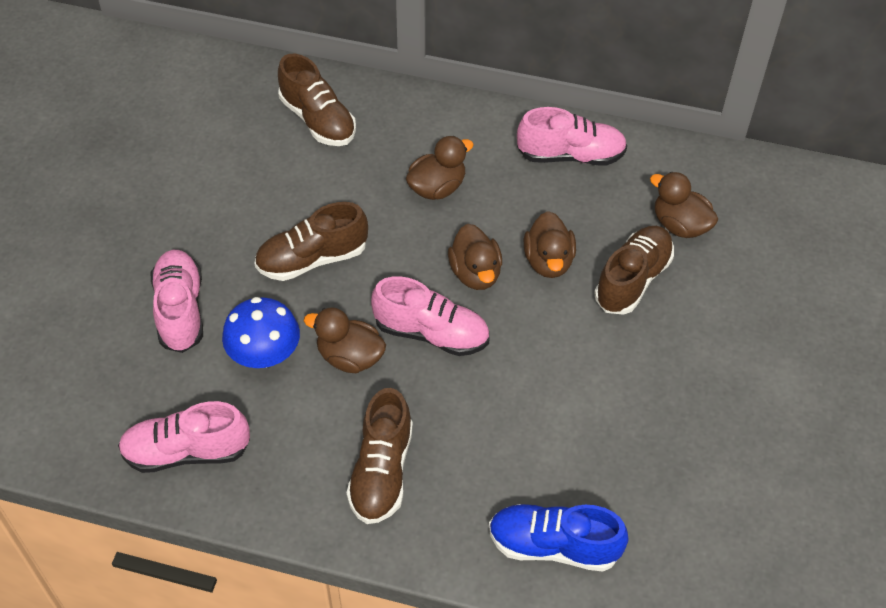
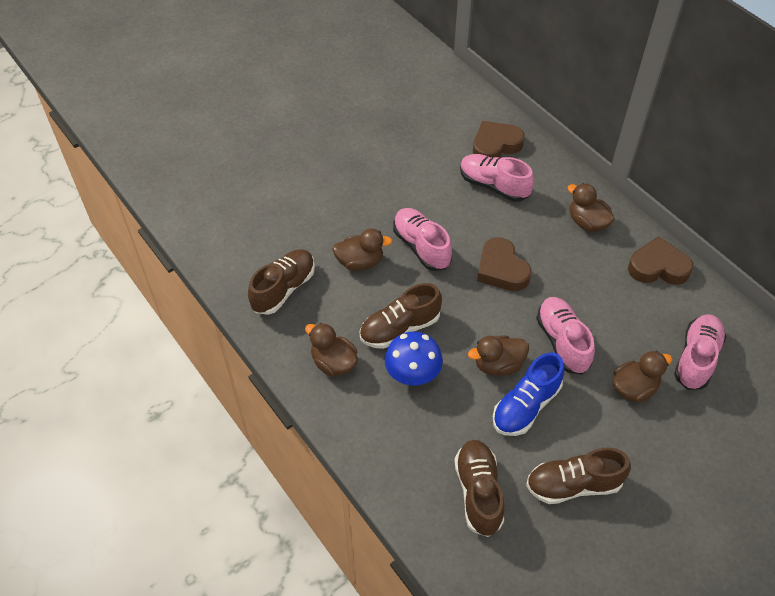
brown heart: none = 0 -> [473,121,525,157] [477,237,531,291] [628,236,693,285] = 3

